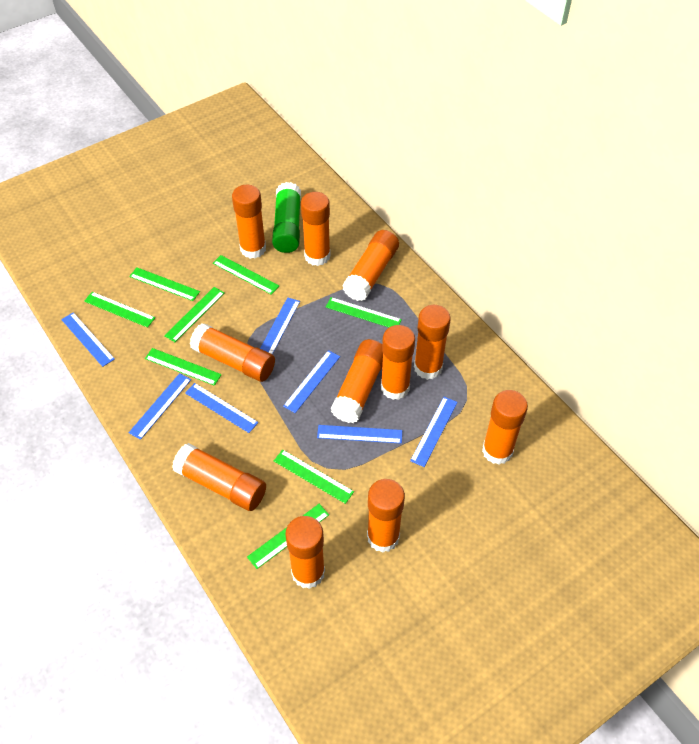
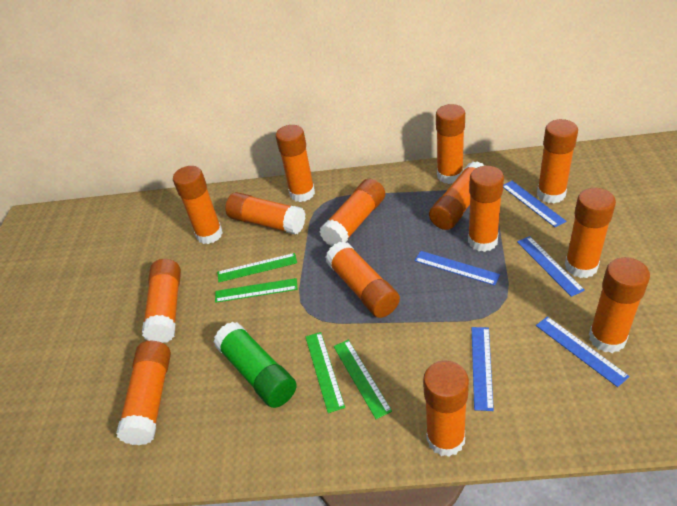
blue ruler: [61,312,115,367] [129,373,191,440] [185,383,258,433] [260,297,300,354] [283,350,340,413] [317,425,402,444] [410,397,458,467] = 7 -> [415,251,500,286] [472,327,494,411] [503,181,566,227] [517,236,585,297] [536,316,630,387] = 5
green ruler: [84,292,155,328] [129,268,200,301] [145,348,222,386] [164,287,224,342] [213,255,279,295] [247,504,329,569] [274,450,354,504] [326,297,402,327] = 8 -> [215,278,297,303] [217,253,297,282] [306,332,345,413] [334,340,392,419] = 4
orange glue stick: [172,443,266,511] [190,323,275,382] [232,185,266,259] [285,516,325,589] [301,192,331,266] [331,339,383,423] [342,230,399,301] [367,479,405,553] [381,325,415,400] [414,305,451,380] [482,390,528,465] = 11 -> [116,341,171,445] [142,259,181,343] [173,166,223,244] [225,192,305,234] [276,125,315,202] [319,179,385,247] [325,241,400,318] [423,360,469,457] [429,161,485,230] [436,104,465,184] [468,166,504,252] [537,119,578,203] [565,188,616,278] [589,257,650,353] = 14

